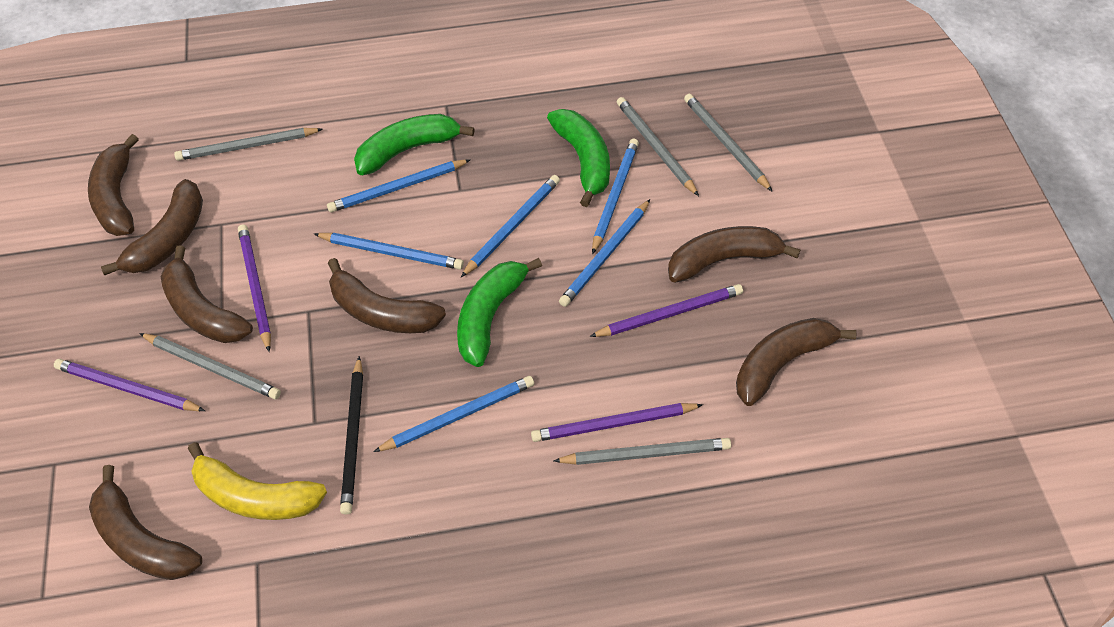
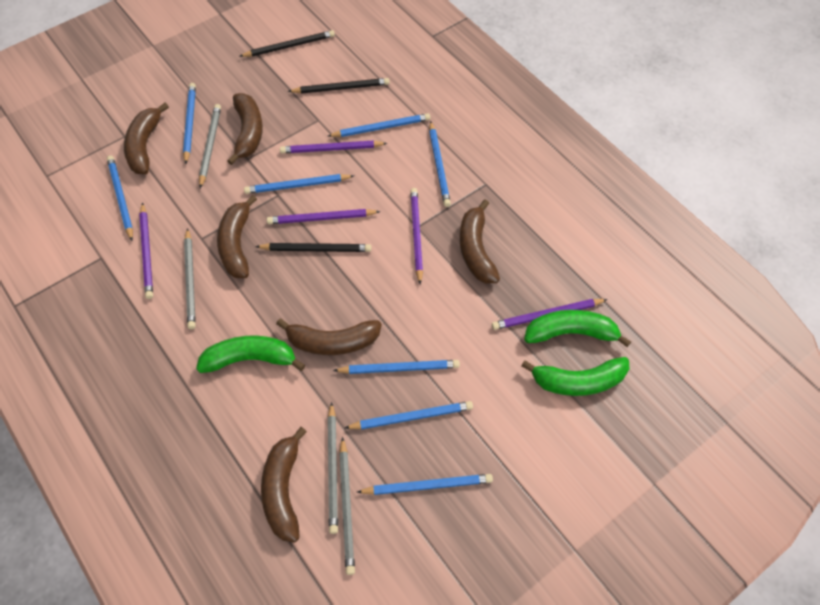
black pencil: [340,356,363,515] = 1 -> [239,30,335,57] [255,243,371,252] [288,78,390,94] = 3
blue pencil: [314,233,464,270] [327,160,470,212] [374,376,534,452] [461,175,560,277] [559,199,650,307] [592,139,639,254] = 6 -> [107,156,133,241] [183,83,196,164] [244,174,354,194] [328,113,431,137] [333,360,460,374] [345,401,473,429] [357,474,493,495] [429,121,451,207] = 8
brown banana: [88,134,139,236] [89,465,202,580] [101,179,203,275] [161,245,253,343] [328,258,446,333] [668,226,800,283] [736,318,857,406] = 7 -> [124,103,169,174] [217,195,257,278] [227,93,263,165] [261,427,307,543] [276,319,382,355] [460,199,500,283] = 6
grey pencil: [139,333,281,399] [174,128,323,161] [554,438,731,465] [617,97,699,196] [684,94,773,192] = 5 -> [184,228,196,329] [199,104,221,188] [328,402,338,534] [339,437,355,575] = 4
purple pencil: [54,359,205,411] [238,224,271,352] [531,403,703,442] [589,284,743,337] = 4 -> [139,203,153,299] [267,209,380,224] [280,140,387,153] [410,188,423,284] [492,299,608,330] = 5
yellow banana: [188,442,327,520] = 1 -> none = 0

